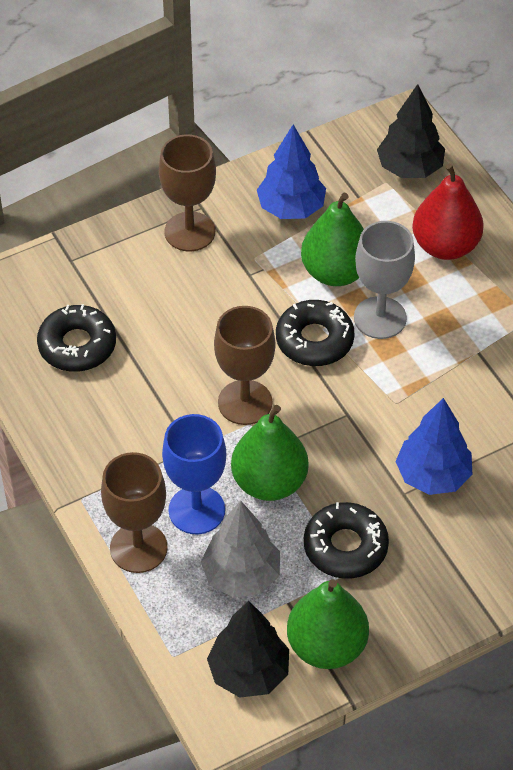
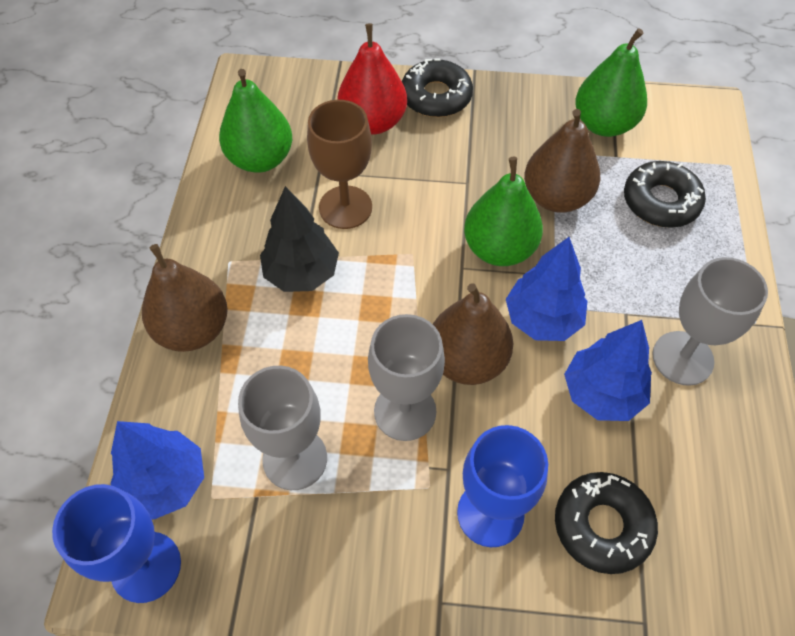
black tree: [207,601,289,698] [377,84,445,178] = 2 -> [260,186,339,292] = 1
blue goblet: [162,414,226,534] = 1 -> [52,484,181,603] [457,425,548,547] = 2
blue tree: [257,125,326,219] [396,398,473,495] = 2 -> [110,421,204,519] [506,237,588,341] [564,320,652,421] = 3
brown goblet: [101,452,168,573] [159,134,216,251] [214,306,275,425] = 3 -> [307,100,372,229] = 1
brown pear: none = 0 -> [142,244,228,352] [433,283,513,385] [524,109,600,212] = 3
grey goblet: [354,221,415,339] = 1 -> [238,366,327,490] [368,314,445,441] [652,257,768,386] = 3
grey tree: [201,501,280,598] = 1 -> none = 0

